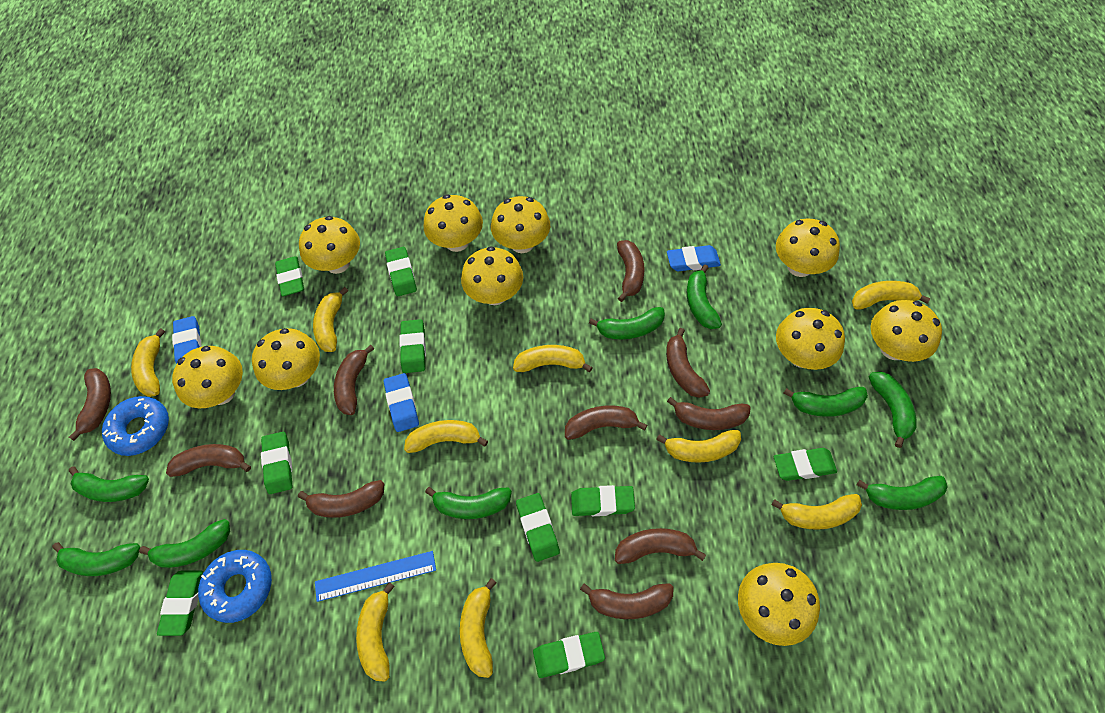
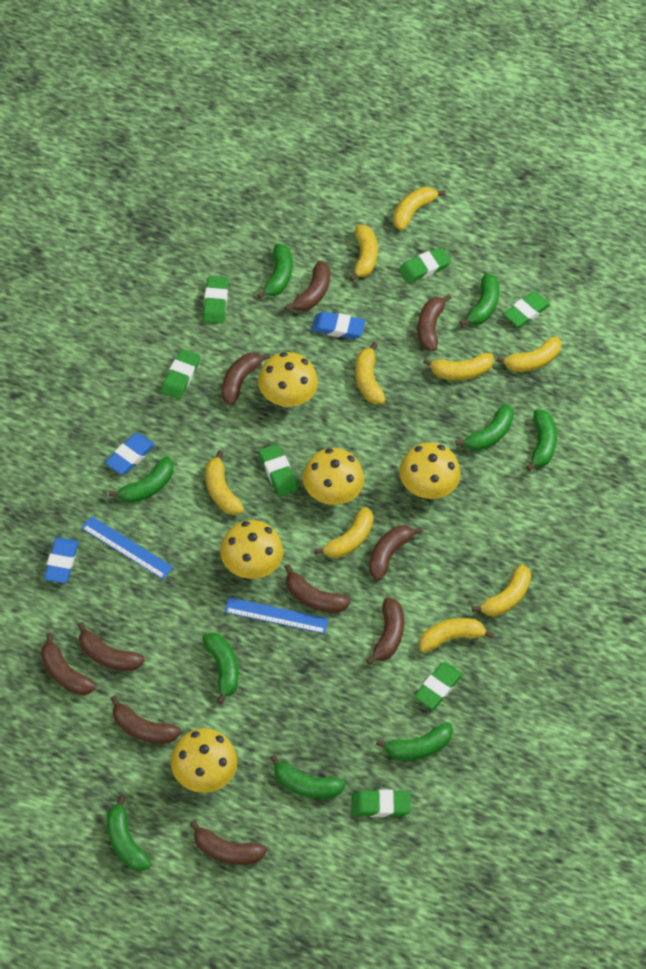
blue donut: [102,396,169,456] [198,550,272,623] = 2 -> none = 0
blue ruler: [315,551,436,602] = 1 -> [81,516,173,579] [225,597,328,634] = 2
green eraser: [157,571,203,636] [261,432,293,494] [275,256,304,296] [385,247,417,296] [400,319,426,373] [516,493,560,562] [533,632,605,678] [571,485,635,516] [774,448,837,481] = 9 -> [161,349,200,399] [203,276,228,324] [259,444,298,497] [352,789,411,817] [399,247,451,283] [414,662,463,709] [504,291,550,327] = 7
yellow mushroom: [172,346,243,408] [252,328,320,390] [299,216,360,274] [424,194,483,252] [461,246,523,305] [491,196,550,253] [738,563,820,646] [776,219,840,277] [776,308,845,370] [871,300,942,362] = 10 -> [170,728,237,793] [220,520,283,579] [258,352,318,408] [303,448,364,505] [399,442,460,499] = 5

